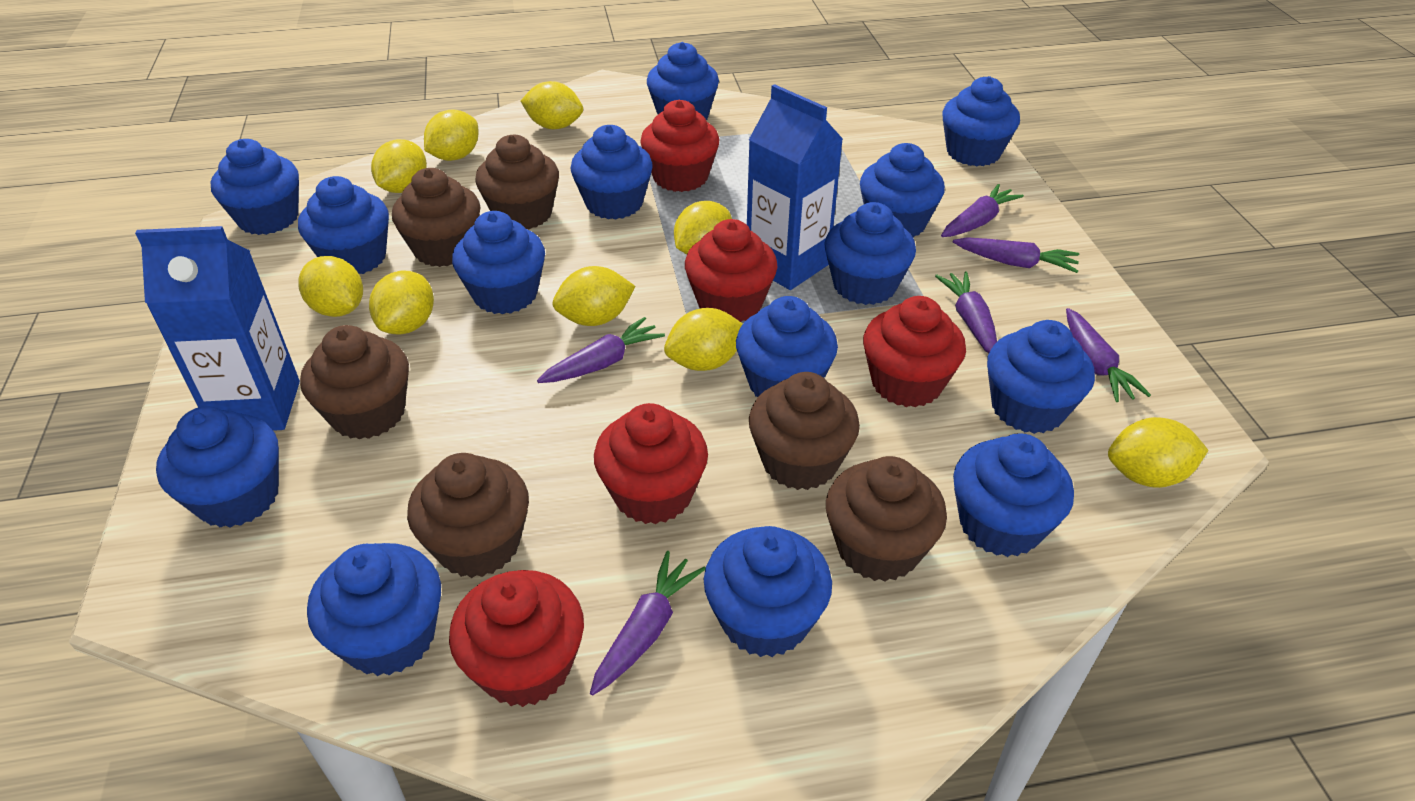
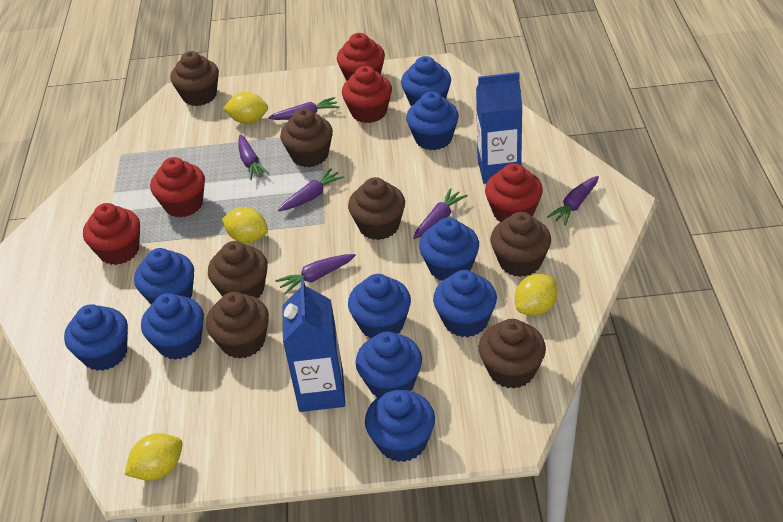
blue cupcake: [156,407,279,528] [211,139,299,235] [298,176,389,274] [307,543,441,676] [452,211,545,314] [570,125,653,220] [647,42,719,120] [704,526,832,657] [736,296,838,397] [824,202,916,305] [860,143,945,238] [942,76,1020,167] [953,433,1074,557] [987,320,1095,434] = 14 -> [64,304,128,371] [134,248,194,304] [141,293,204,360] [348,274,411,339] [356,331,422,398] [365,390,435,462] [401,56,451,106] [406,91,459,150] [419,218,479,281] [433,270,497,337] = 10
brown cupcake: [300,325,409,439] [392,168,480,267] [407,453,529,578] [475,135,559,229] [749,372,860,490] [826,456,947,582] = 6 -> [170,51,219,106] [206,292,269,359] [208,241,268,298] [280,109,333,167] [348,177,405,240] [479,319,546,389] [491,212,551,277] = 7
yellow lemon: [298,256,363,317] [369,270,434,335] [371,139,427,193] [424,109,479,161] [521,81,583,129] [553,266,635,326] [664,308,743,371] [674,201,732,255] [1108,417,1208,488] = 9 -> [124,433,183,481] [222,207,268,243] [223,92,268,124] [515,274,558,316] = 4

